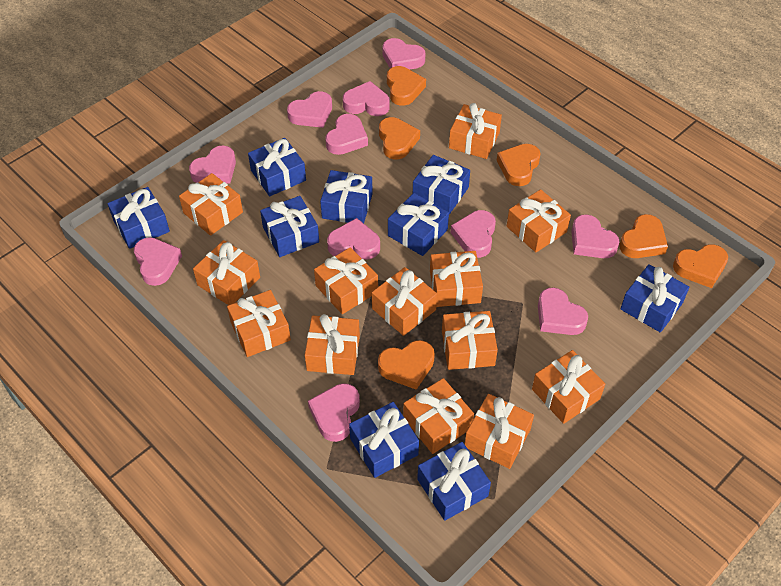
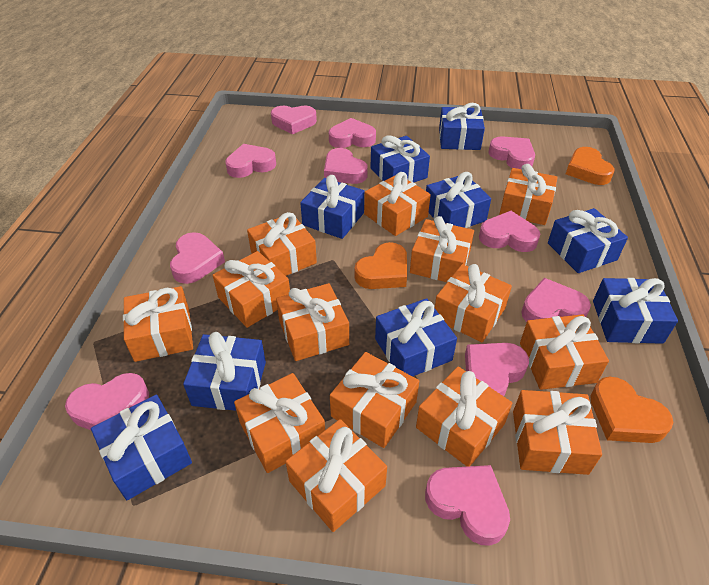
orange gift: [179,173,243,236] [193,240,260,305] [227,290,291,357] [305,314,360,375] [314,247,378,314] [372,267,437,336] [403,378,474,454] [430,251,483,307] [442,311,498,370] [449,103,502,159] [465,394,534,469] [507,189,571,252] [532,350,605,424] = 13 -> [123,286,193,362] [213,251,290,328] [234,373,325,473] [247,212,317,276] [276,283,349,361] [286,419,387,532] [330,352,419,448] [364,172,431,236] [410,216,474,282] [416,367,512,467] [435,264,512,342] [499,164,558,225] [513,390,602,475] [520,314,609,390] = 14
orange heart: [378,340,435,390] [379,117,420,159] [387,66,426,106] [497,144,541,186] [619,214,668,258] [673,244,728,288] = 6 -> [355,242,407,289] [566,147,615,185] [590,377,673,443] = 3

